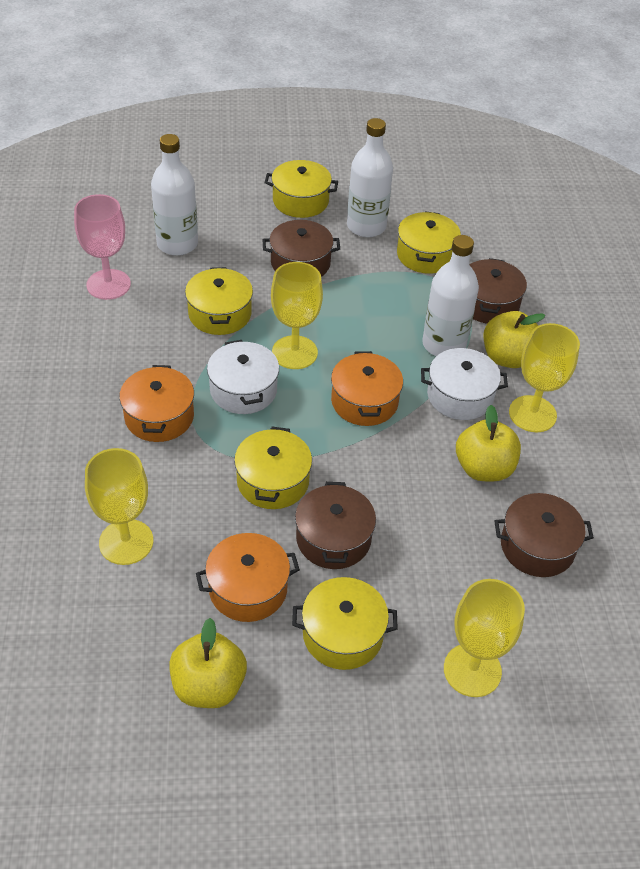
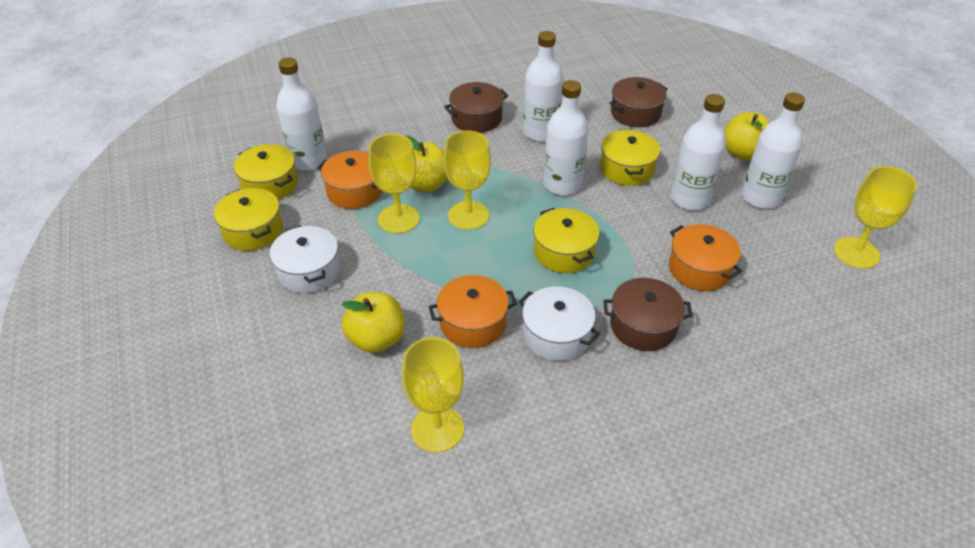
brown pot: [262,220,340,277] [295,482,376,569] [469,258,527,324] [494,493,594,577] = 4 -> [444,82,508,133] [603,278,693,351] [609,77,668,127] = 3
pink goblet: [74,194,131,300] = 1 -> none = 0
white bottle: [151,134,198,256] [347,118,393,237] [422,235,479,356] = 3 -> [276,57,327,171] [523,31,564,142] [543,80,589,196] [671,94,726,210] [742,93,805,209] = 5
yellow pot: [185,267,253,335] [234,427,312,509] [264,160,338,218] [292,577,398,670] [397,211,461,274] = 5 -> [214,188,283,251] [234,144,298,200] [533,208,600,273] [600,130,660,186] = 4

